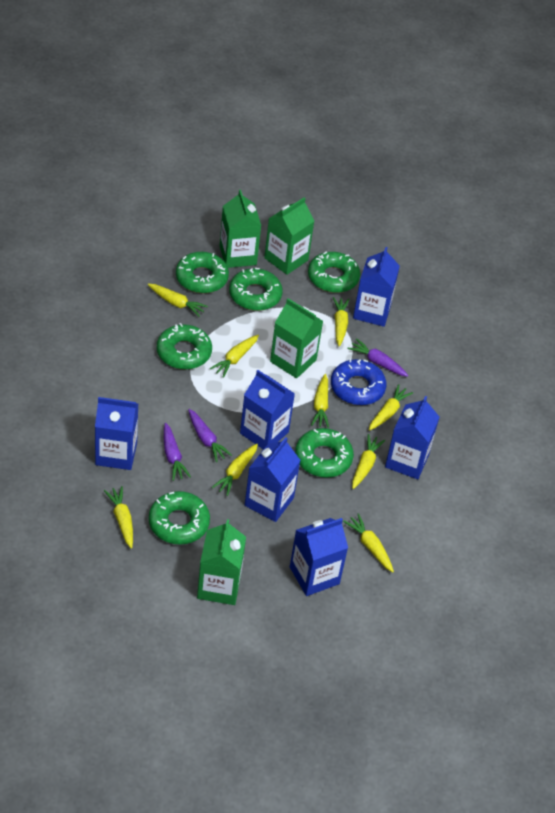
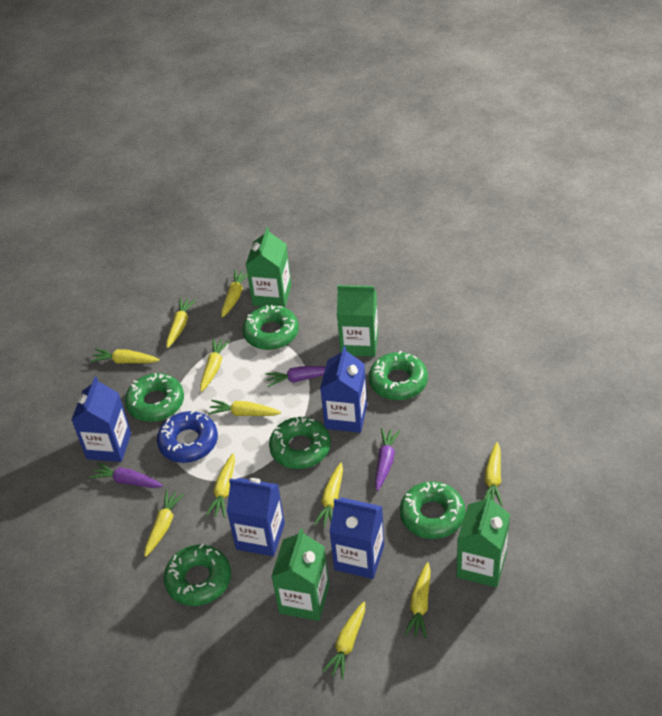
blue carton: [95,397,138,470] [240,370,295,449] [245,437,301,522] [290,518,348,596] [353,247,400,327] [385,396,439,479] = 6 -> [72,377,131,462] [227,478,285,556] [320,346,367,433] [329,498,384,579] = 4
yellow carrot: [104,486,133,549] [148,284,208,317] [210,335,259,378] [212,444,258,496] [311,374,329,428] [333,297,349,347] [343,513,394,572] [352,434,385,489] [369,384,413,431] = 9 -> [90,349,160,364] [145,490,185,557] [166,298,196,348] [200,338,230,392] [206,453,235,518] [208,400,281,416] [221,270,248,318] [314,463,343,527] [322,602,365,680] [404,562,431,639] [483,442,503,507] = 11

